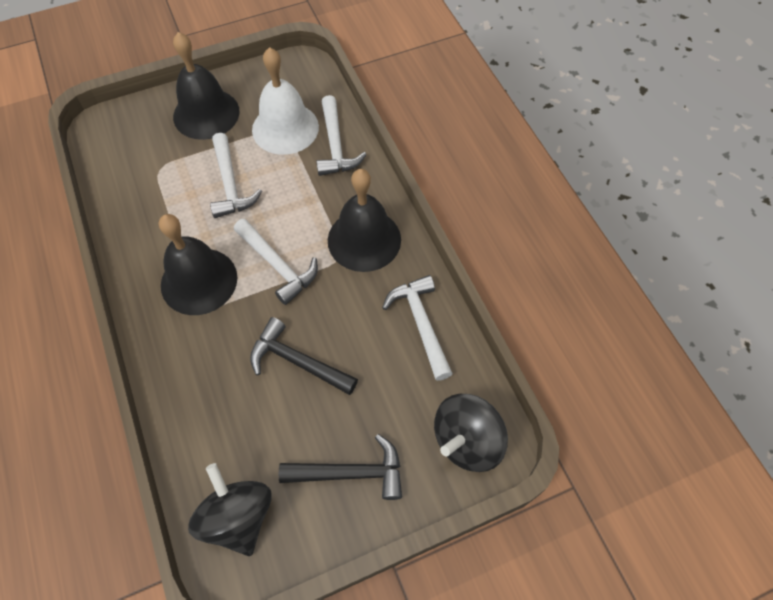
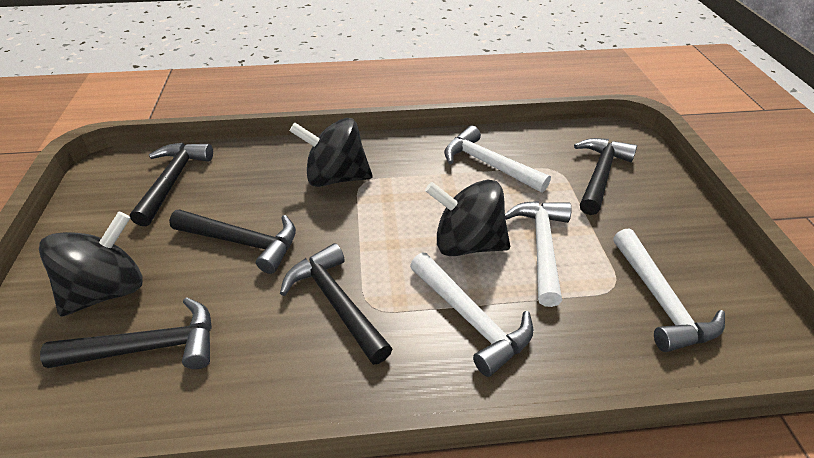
black bell: [159,214,237,315] [173,32,240,140] [328,169,401,272] = 3 -> none = 0
black hammer: [250,317,358,395] [279,434,402,500] = 2 -> [40,297,212,369] [130,143,213,226] [169,209,296,274] [280,243,392,365] [574,138,637,215] = 5
black spinning top: [188,463,272,556] [434,394,508,472] = 2 -> [39,212,143,316] [289,118,372,187] [425,180,510,256] = 3
white bell: [252,47,319,155] = 1 -> none = 0

